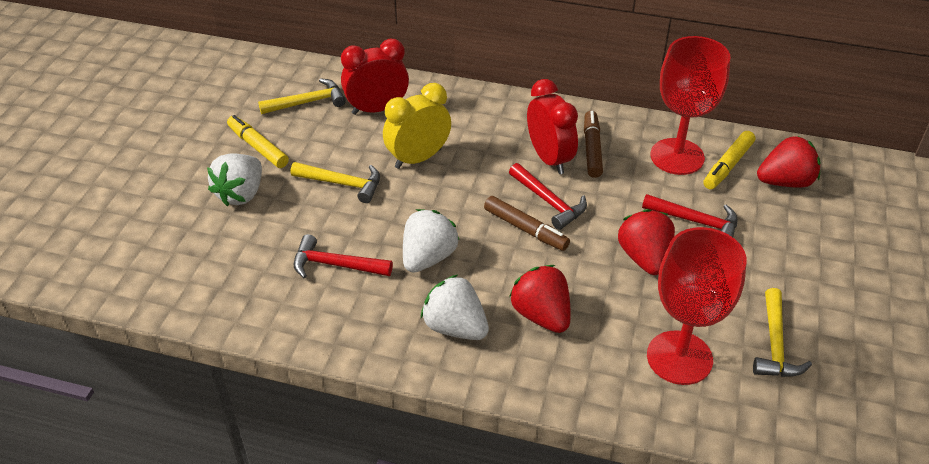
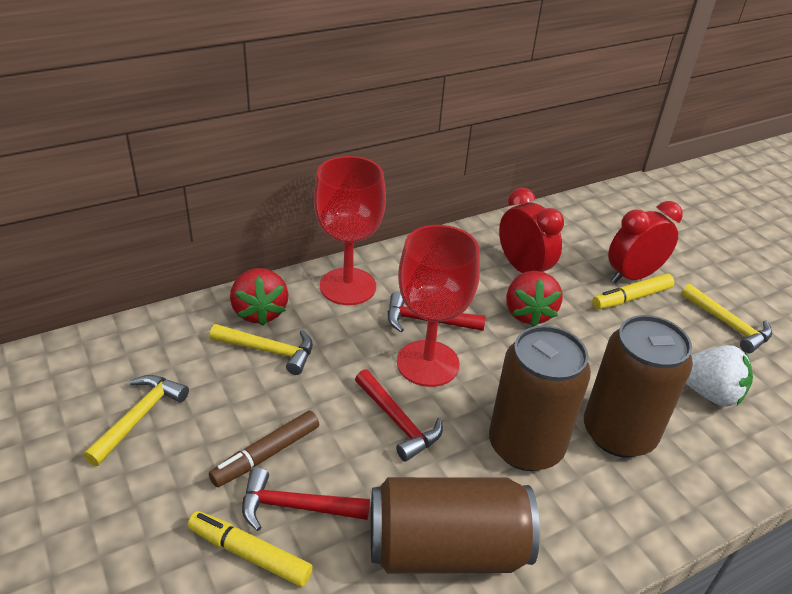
brown can: none = 0 -> [371,477,540,574] [489,326,591,471] [584,315,693,458] = 3
brown marker: [484,196,570,251] [584,111,603,178] = 2 -> [209,411,319,487] = 1
red strawberry: [509,265,571,333] [618,209,675,275] [757,136,821,187] = 3 -> [230,268,288,326] [506,271,562,327] = 2
white strawberry: [207,153,262,207] [403,209,459,273] [421,275,489,340] = 3 -> [686,345,753,407] = 1
yellow clock: [383,83,451,169] = 1 -> none = 0

